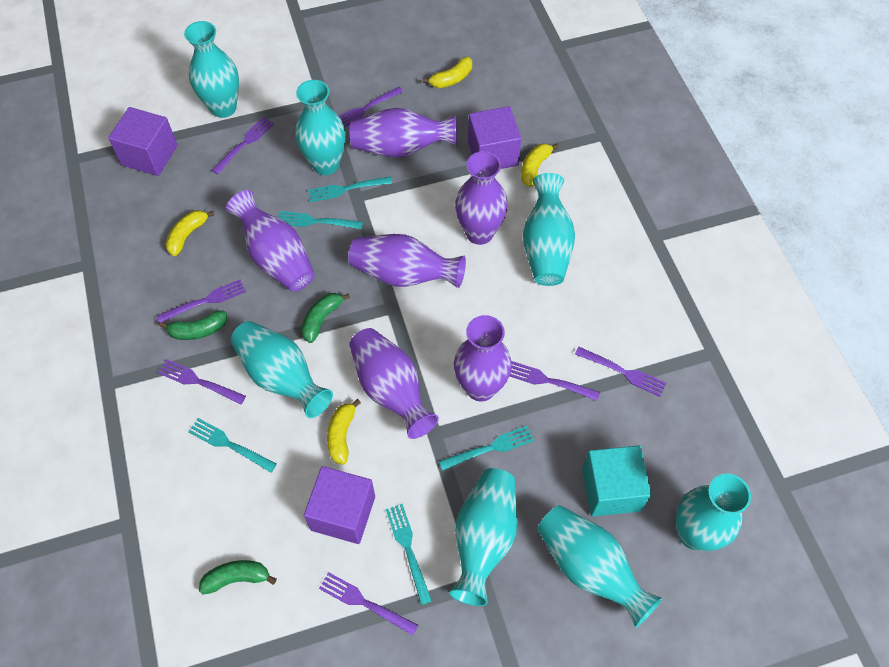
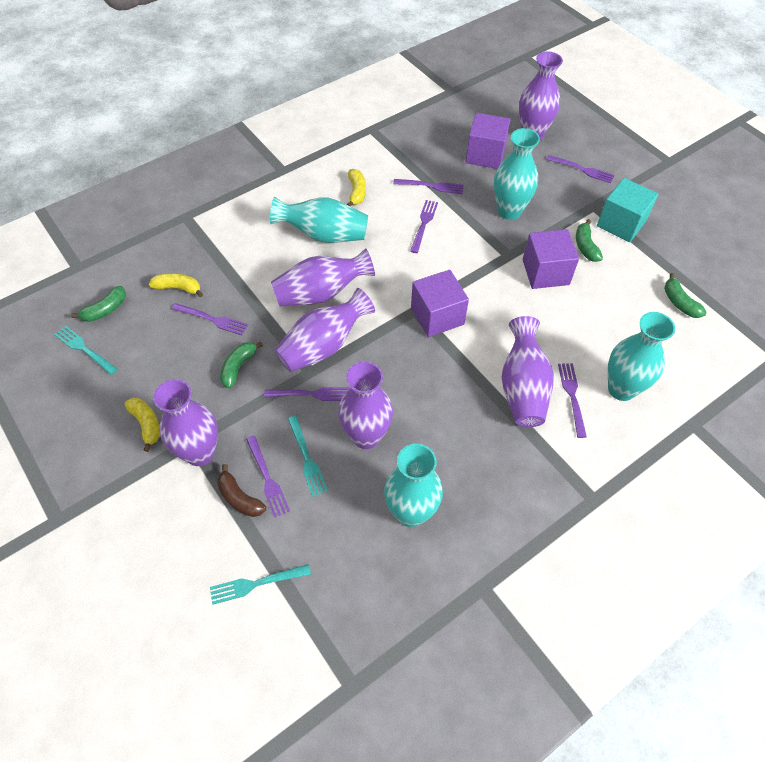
brown banana: none = 0 -> [217,464,266,517] = 1
green banana: [160,311,227,340] [199,560,277,595] [301,293,350,343] = 3 -> [71,286,126,322] [220,342,263,388] [576,219,603,262] [664,273,706,318] = 4
turquoise fork: [188,418,277,472] [278,211,363,229] [308,176,392,202] [386,504,432,605] [439,425,534,471] = 5 -> [54,326,118,375] [210,564,311,605] [288,416,328,497] = 3
turquoise vase: [184,21,239,118] [231,321,333,418] [295,80,346,175] [449,468,518,606] [523,173,575,286] [537,505,662,628] [676,474,751,551] = 7 -> [270,197,368,243] [384,444,443,527] [494,128,540,220] [608,312,675,401] = 4
yellow banana: [165,210,214,256] [327,399,361,465] [423,57,472,88] [521,143,559,187] = 4 -> [125,398,160,452] [149,273,203,297] [347,169,366,206] = 3

